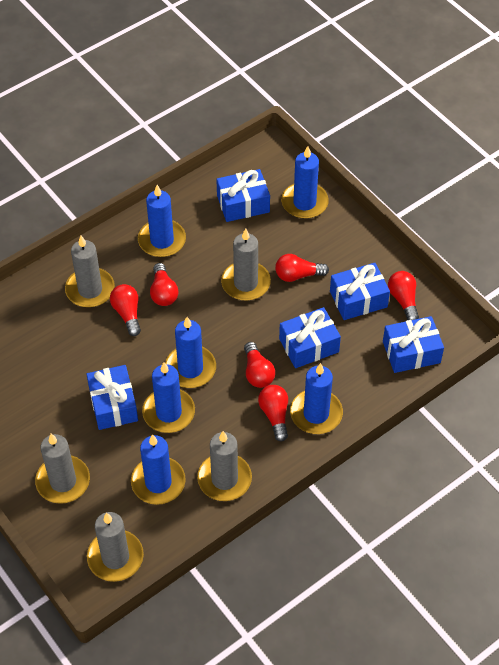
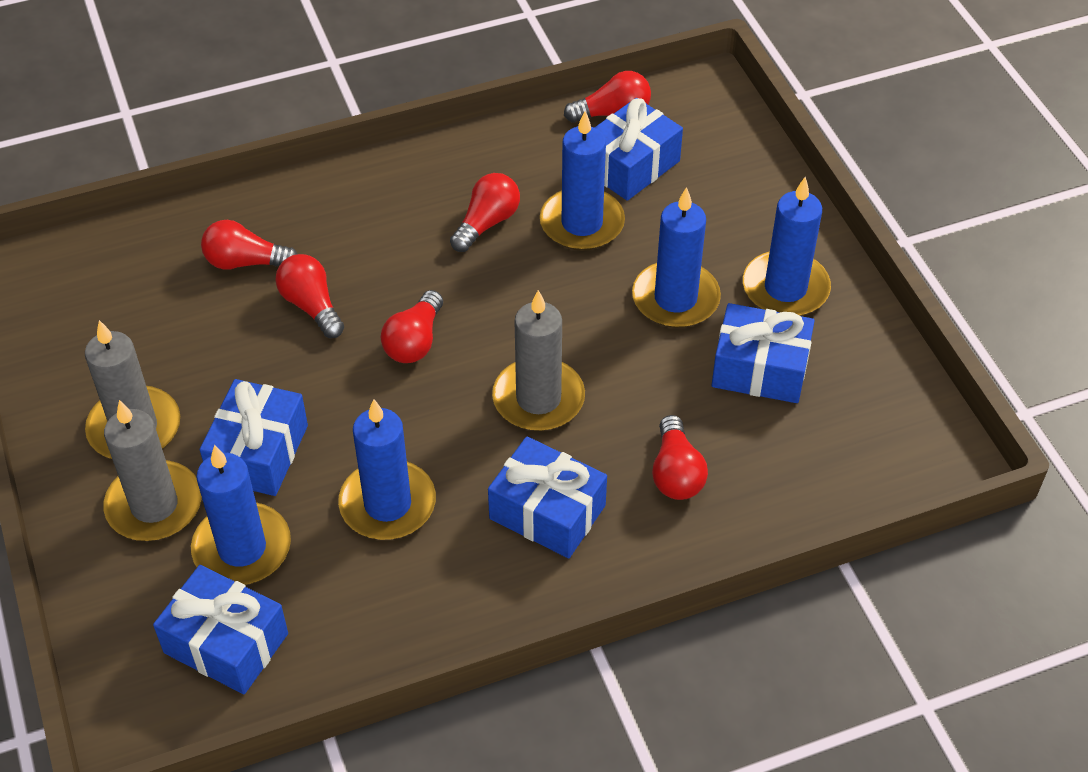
blue candle: [131,434,186,505] [138,185,186,257] [142,362,195,433] [165,317,216,388] [281,146,329,219] [290,363,343,434] = 6 -> [191,445,291,585] [338,399,436,540] [540,111,625,251] [632,187,721,328] [743,177,831,316] = 5
grey candle: [35,434,90,504] [65,236,115,307] [87,512,144,582] [197,431,252,501] [221,228,271,301] = 5 -> [85,320,180,459] [103,400,202,541] [492,290,585,431] = 3

